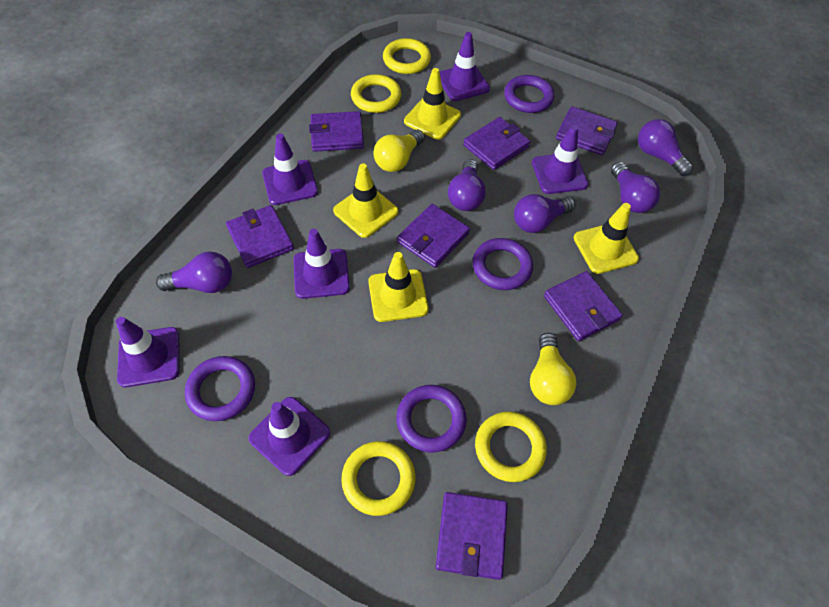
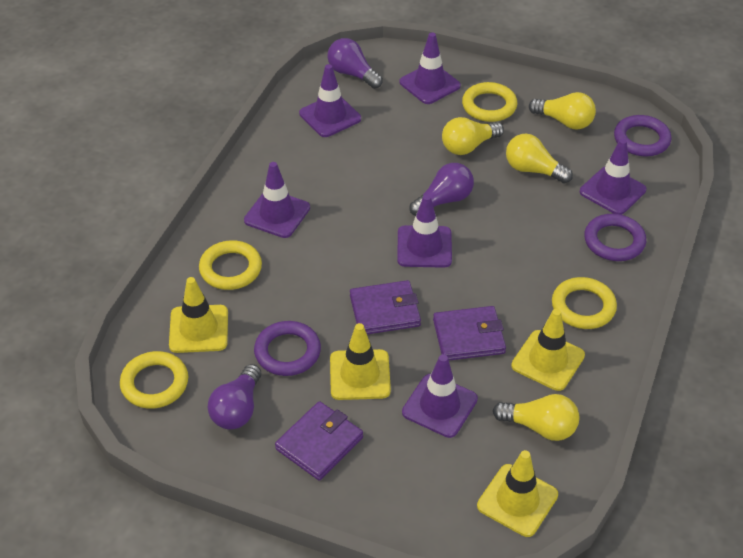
purple light bulb: [156,252,232,293] [448,159,486,211] [514,194,575,233] [611,162,660,213] [638,119,693,176] = 5 -> [208,364,261,429] [327,38,383,89] [410,163,474,216] = 3
purple ring: [185,356,255,421] [396,385,467,452] [473,238,533,290] [504,75,554,113] = 4 -> [254,321,321,376] [584,214,646,261] [614,115,672,156] = 3
purple wallet: [226,205,294,268] [309,111,364,152] [397,204,470,268] [436,492,508,580] [463,117,530,170] [544,271,623,341] [556,106,618,155] = 7 -> [275,401,363,481] [350,280,421,334] [433,306,506,361] = 3
yellow light bulb: [374,130,425,172] [530,333,576,405] = 2 -> [442,117,504,155] [493,394,579,441] [506,134,573,184] [529,92,596,130] = 4

